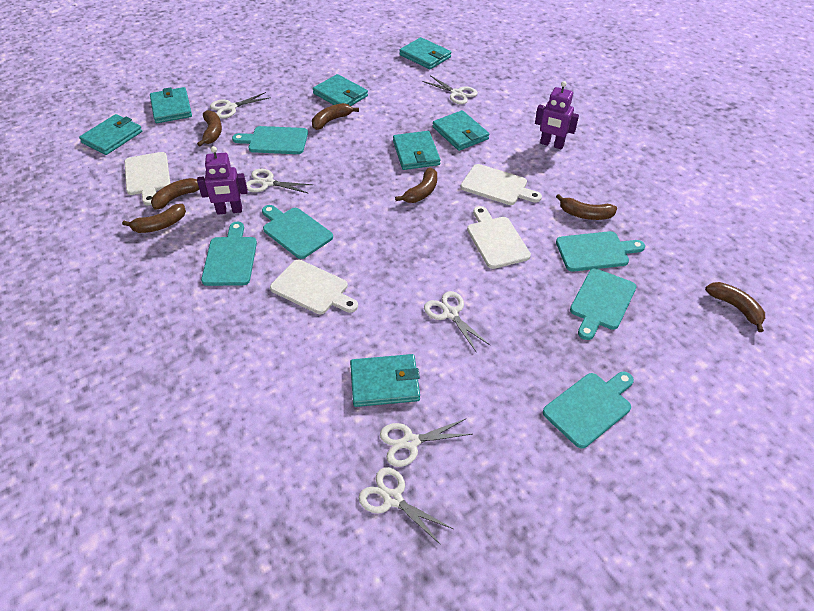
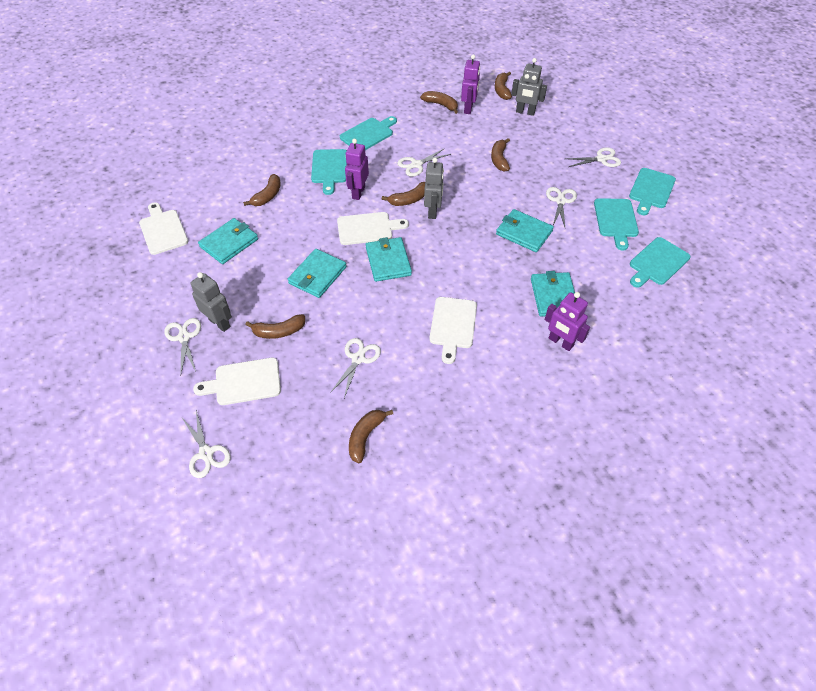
grey robot: none = 0 -> [190,272,232,332] [424,158,444,219] [511,58,547,116] = 3
purple robot: [197,146,248,215] [535,81,579,149] = 2 -> [345,139,369,200] [461,54,480,114] [545,292,590,351] = 3
turquoise cutting board: [201,222,257,286] [232,126,308,154] [262,205,333,259] [543,372,634,449] [556,231,645,272] [570,268,637,340] = 6 -> [311,149,347,195] [340,116,397,150] [594,198,639,250] [629,168,676,215] [630,237,690,288] = 5
turquoise wallet: [79,114,142,155] [150,87,192,123] [313,74,368,106] [350,354,420,407] [393,131,441,170] [399,37,451,69] [433,110,489,151] = 7 -> [198,218,258,264] [288,249,347,298] [366,237,412,282] [496,209,554,252] [531,271,575,317] = 5

